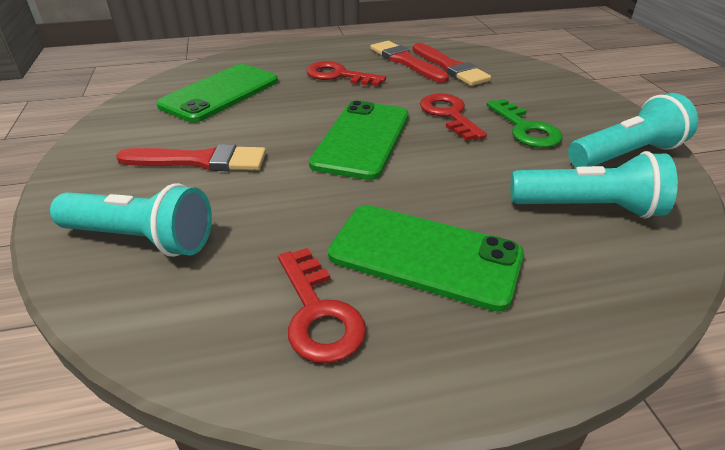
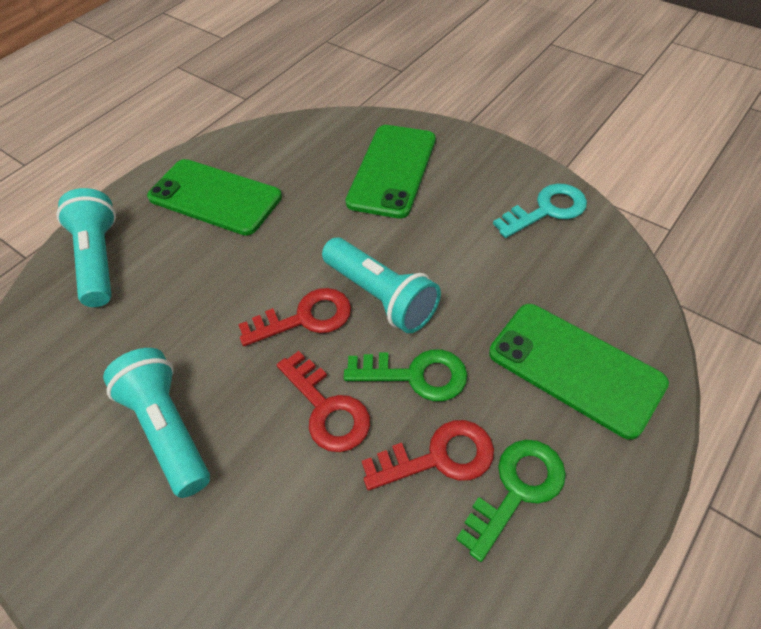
green key: [486,99,563,148] = 1 -> [344,349,467,401] [456,440,566,562] = 2
red brush: [116,144,266,171] [370,41,449,83] [413,43,491,86] = 3 -> none = 0
turquoise key: none = 0 -> [493,184,587,238] = 1

